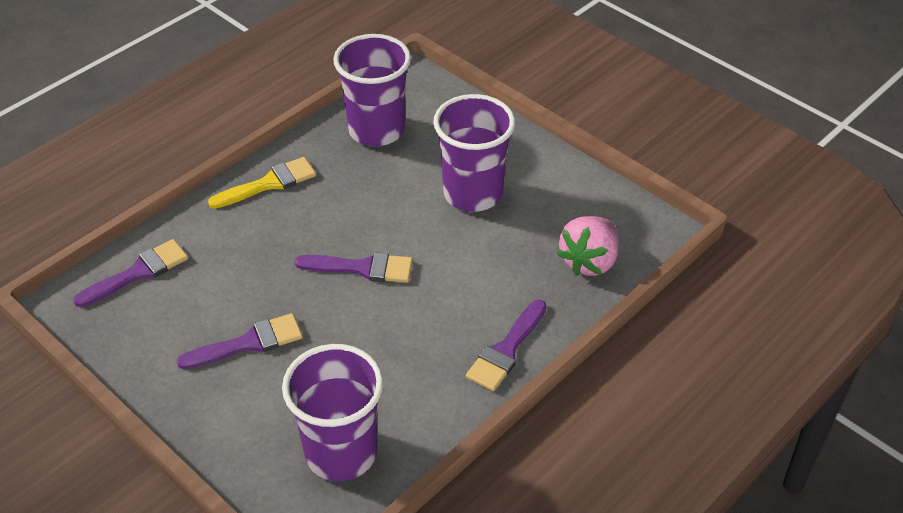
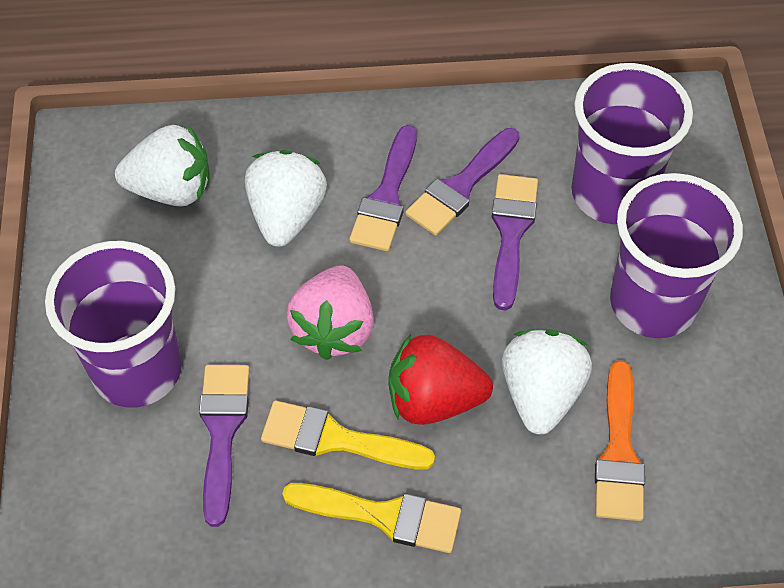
orange brush: none = 0 -> [595,360,645,521] = 1
red strawberry: none = 0 -> [388,334,493,425] = 1
white strawberry: none = 0 -> [115,125,210,207] [245,150,327,247] [502,329,592,434] = 3
yellow brush: [208,157,316,209] = 1 -> [261,401,435,470] [282,483,461,553] = 2

